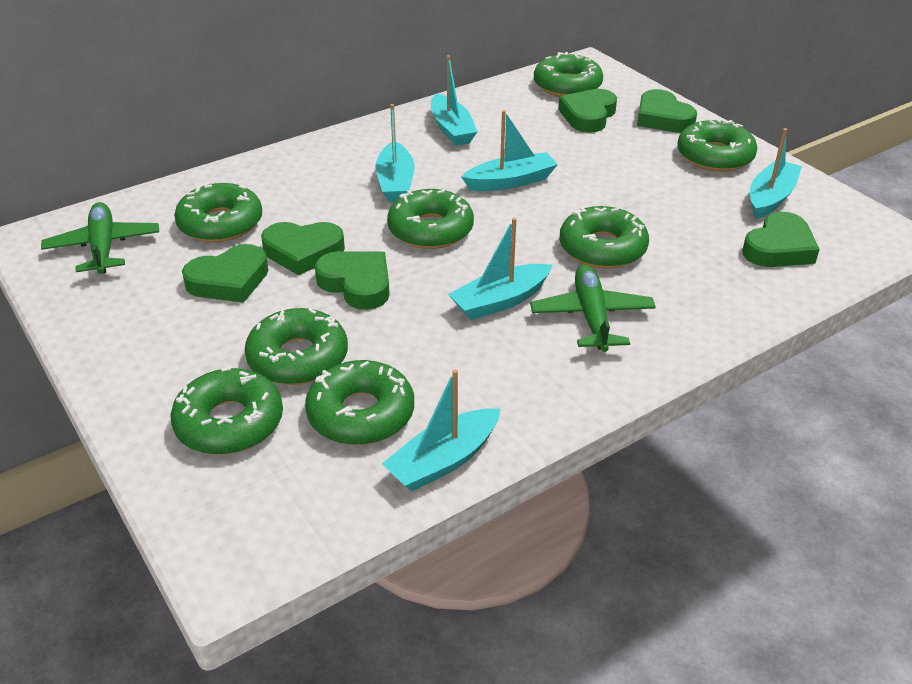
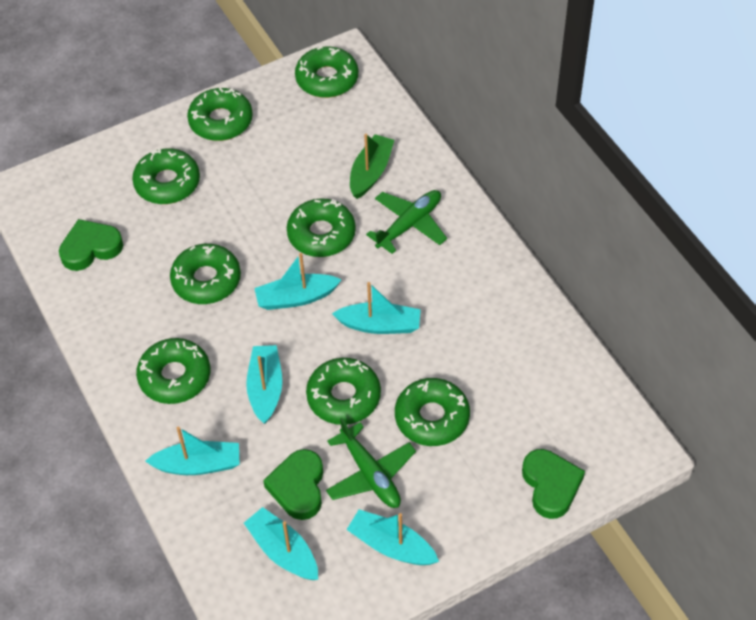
green boat: none = 0 -> [350,134,394,199] = 1
green heart: [182,244,268,303] [261,222,345,275] [315,251,390,310] [558,89,617,133] [637,89,697,133] [742,212,820,267] = 6 -> [59,219,123,271] [263,449,323,520] [522,449,585,519] = 3

